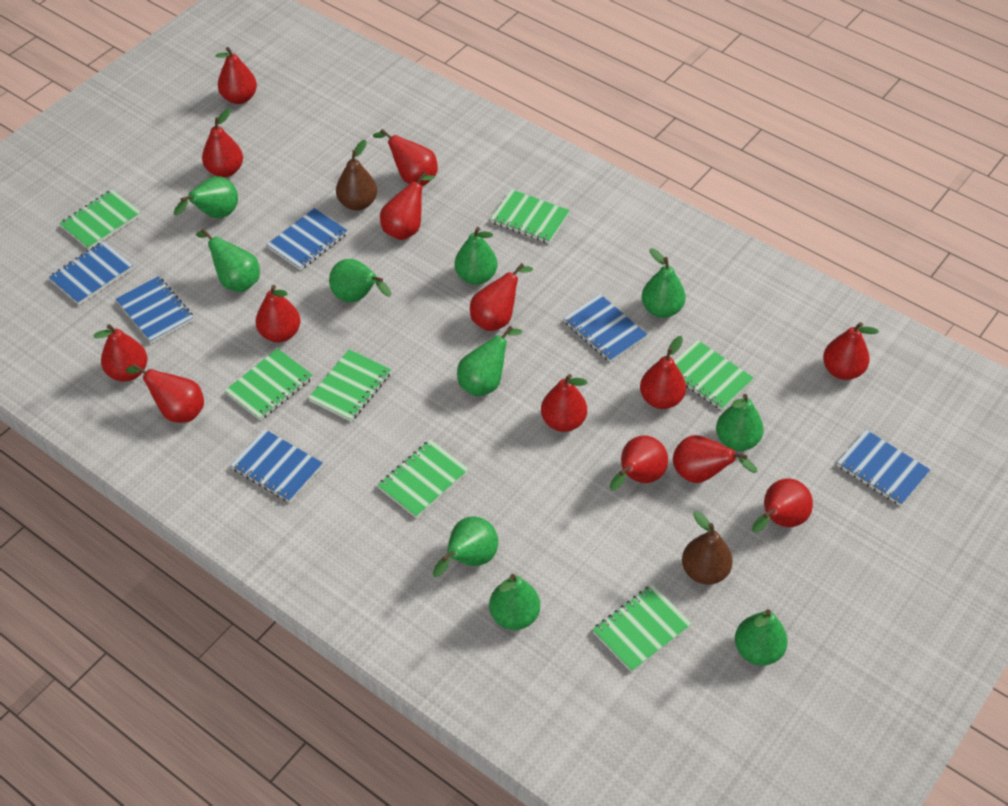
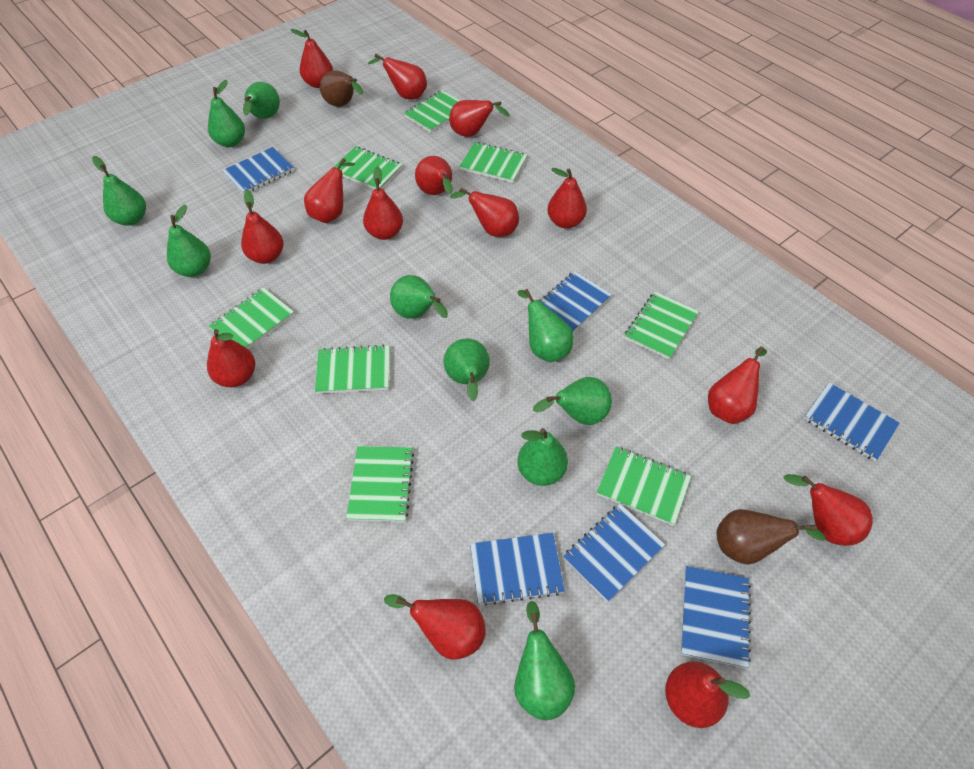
green notebook: [59,189,141,250] [225,348,313,421] [308,349,391,422] [377,439,469,518] [490,189,570,244] [593,584,692,673] [674,340,754,410] = 7 -> [209,288,294,349] [315,345,389,394] [334,146,402,189] [346,446,414,522] [404,90,461,133] [459,142,527,183] [597,447,691,526] [625,292,699,360] = 8

